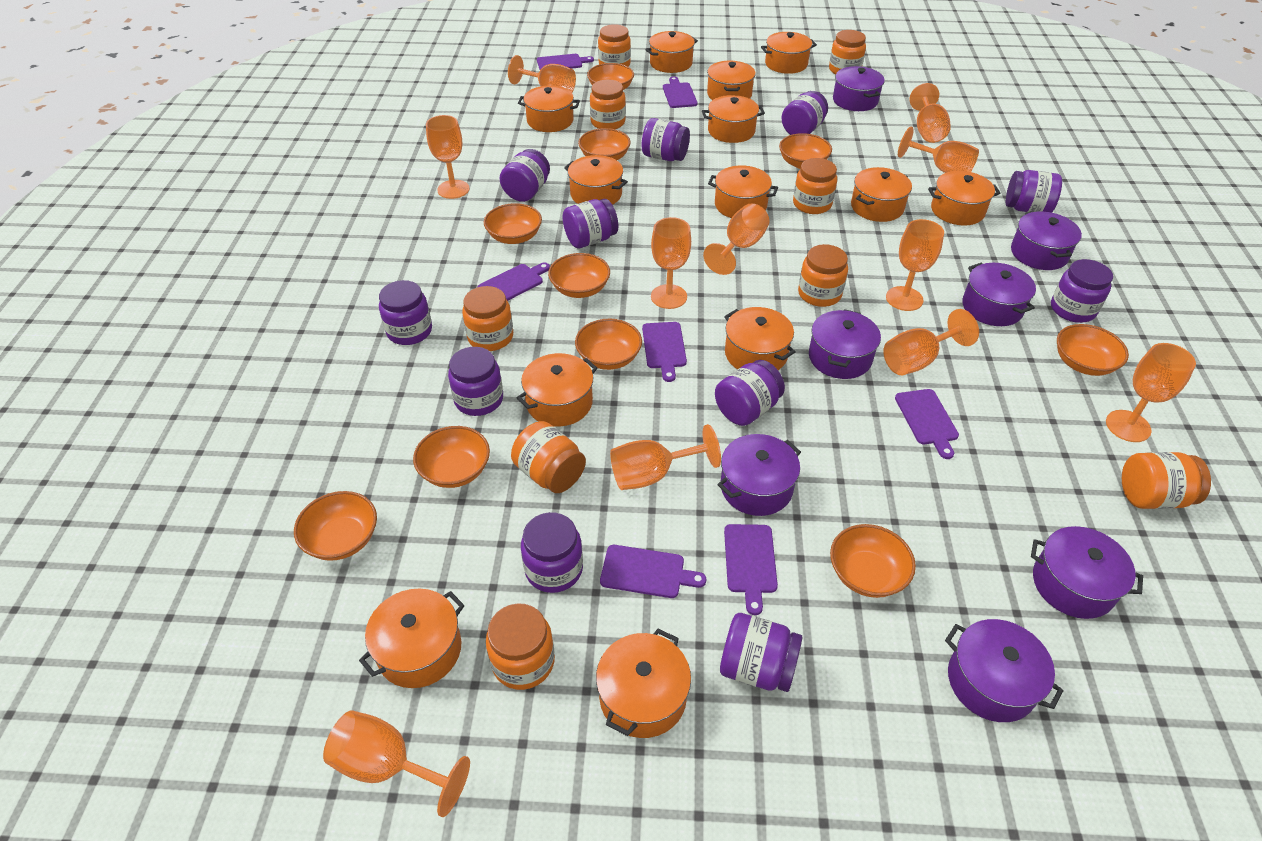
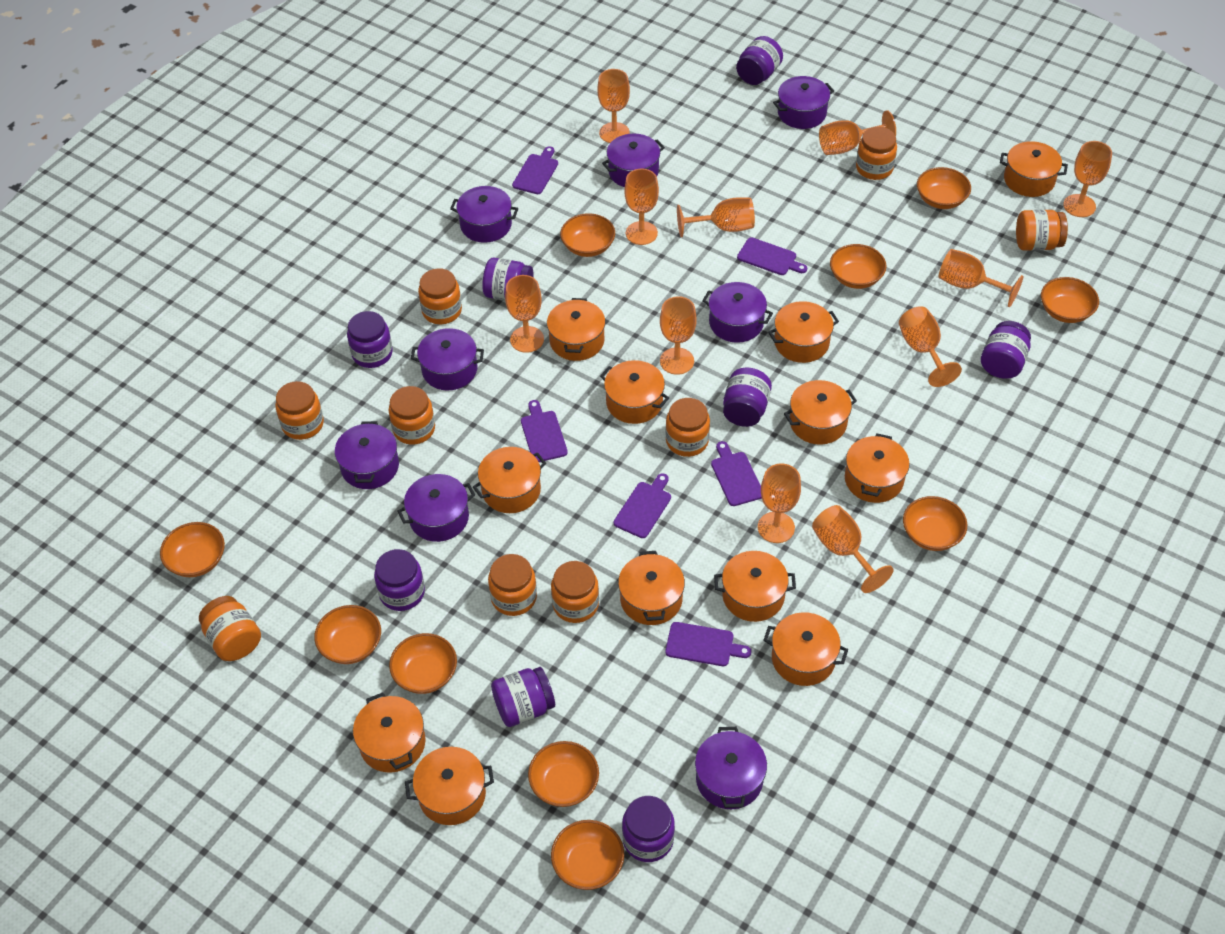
orange pot: [359,588,465,688] [517,353,597,426] [518,85,580,132] [564,155,628,205] [596,629,691,738] [646,31,698,73] [702,95,765,143] [707,61,756,100] [708,165,778,218] [724,307,795,370] [761,32,817,74] [851,167,912,222] [928,171,1001,225] = 13 -> [353,692,426,773] [405,747,494,825] [473,447,546,513] [547,298,605,361] [600,360,669,424] [618,551,685,625] [714,551,796,622] [764,612,848,686] [768,301,839,363] [784,380,857,445] [845,433,910,503] [1000,141,1068,197] = 12
purple cutting board: [477,262,550,301] [537,54,594,70] [600,545,706,598] [642,322,687,382] [663,76,698,108] [724,524,778,615] [895,389,959,459] = 7 -> [512,146,558,194] [521,400,568,462] [614,473,671,538] [665,622,751,666] [711,441,762,506] [737,237,807,275] = 6
purple jar: [379,280,432,345] [448,347,503,416] [500,149,550,202] [521,512,583,593] [563,199,618,248] [642,118,690,161] [715,360,785,426] [720,613,802,692] [782,91,828,135] [1006,170,1062,213] [1051,259,1113,323] = 11 -> [347,311,393,368] [374,549,425,611] [482,258,534,301] [491,667,555,727] [622,796,675,862] [723,368,772,427] [736,36,783,85] [981,321,1031,379] = 8
purple pot: [717,434,801,516] [809,309,881,379] [833,66,885,111] [945,619,1063,722] [962,263,1036,326] [1011,211,1082,270] [1031,526,1143,619] = 7 -> [335,421,399,489] [397,474,475,542] [411,328,484,391] [450,186,518,243] [602,134,665,187] [695,727,767,809] [702,282,773,343] [773,76,834,129] = 8

